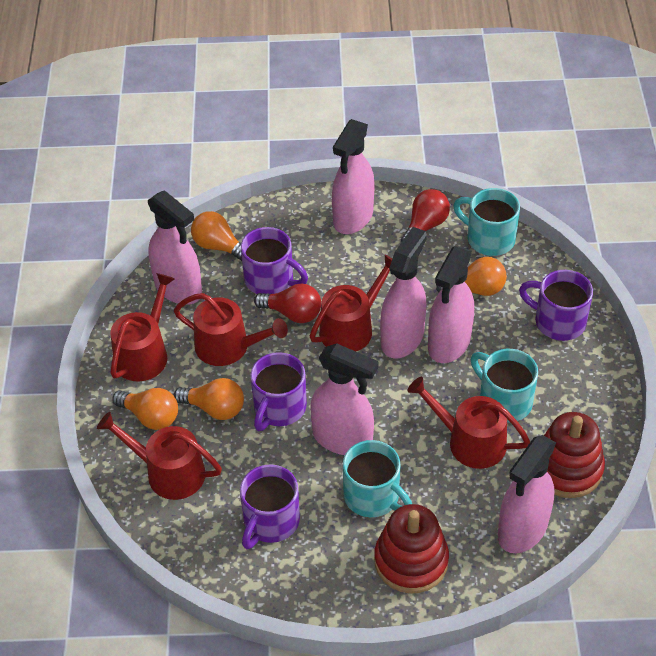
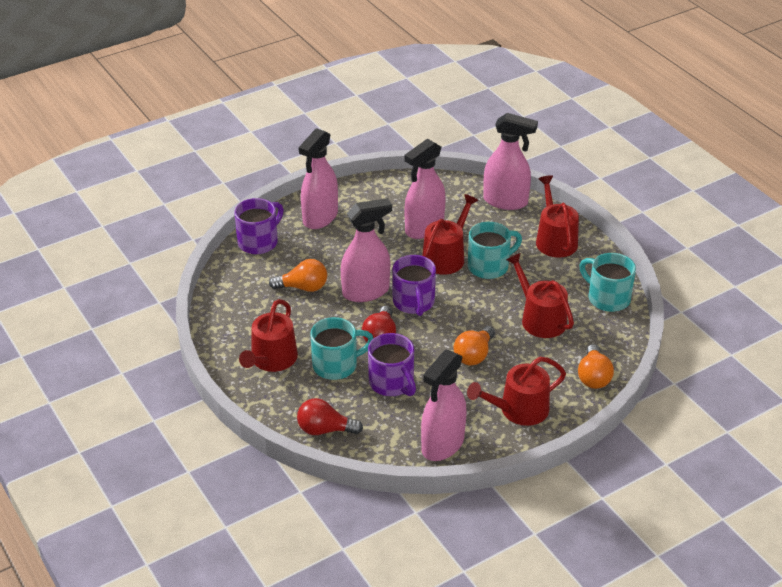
orange light bulb: [112,388,178,430] [174,378,244,420] [191,211,242,261] [436,257,507,296] = 4 -> [269,259,327,292] [453,326,495,366] [578,344,614,389] = 3
pink spray bottle: [148,190,202,305] [310,343,379,455] [332,119,375,234] [380,227,427,358] [428,246,474,363] [498,435,556,553] = 6 -> [299,128,338,229] [341,198,392,302] [404,139,446,239] [421,350,466,461] [483,113,538,210] = 5
purple mug: [240,464,300,549] [241,227,308,294] [250,352,307,431] [519,270,593,341] = 4 -> [234,198,284,254] [368,333,416,396] [392,255,436,316] = 3
red stacking toy: [374,504,449,594] [544,412,605,498] = 2 -> none = 0

